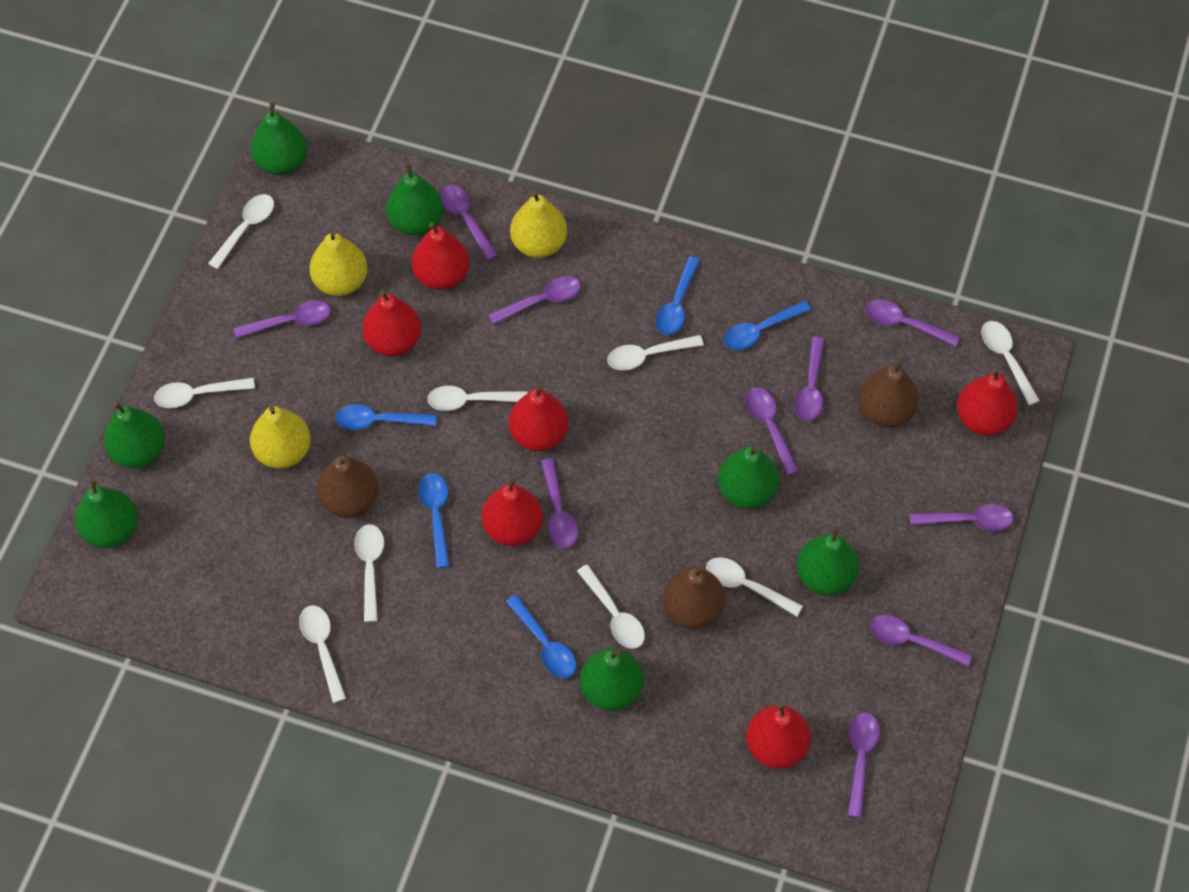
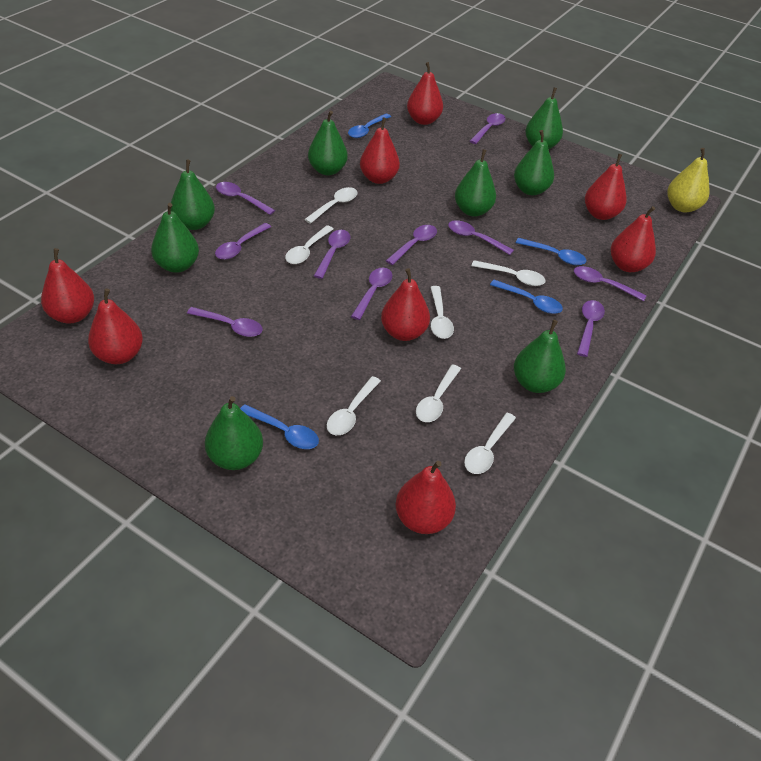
blue spoon: [335,404,437,430] [418,473,450,568] [506,595,576,678] [655,256,700,335] [723,301,811,350] = 5 -> [240,404,319,449] [348,114,391,138] [490,280,563,314] [516,238,586,265] = 4
brown pear: [317,455,379,518] [663,565,725,629] [858,358,919,427] = 3 -> none = 0
green pear: [75,478,138,548] [104,402,165,468] [250,102,307,175] [386,163,443,235] [580,648,644,711] [718,446,779,509] [797,526,859,596] = 7 -> [151,203,199,273] [171,160,215,230] [205,396,263,470] [308,111,348,175] [455,149,496,217] [514,130,554,195] [514,320,566,393] [525,88,563,149] = 8
red pear: [362,291,421,356] [411,222,469,290] [482,477,543,546] [509,385,569,451] [746,703,811,769] [957,368,1018,436] = 6 -> [41,248,94,324] [88,289,143,364] [360,117,400,184] [381,268,430,341] [395,461,456,534] [407,62,443,125] [585,154,627,220] [611,206,656,272] = 8
white spoon: [154,378,255,408] [208,194,274,270] [299,605,346,703] [354,524,384,622] [427,386,528,411] [577,564,645,649] [607,335,704,370] [706,557,803,617] [981,321,1040,405] = 9 -> [285,225,333,264] [304,187,358,224] [327,376,381,435] [416,364,461,422] [430,286,454,339] [464,413,516,474] [471,260,546,286] = 7
yellow pear: [250,406,311,469] [309,231,368,296] [510,191,567,258] = 3 -> [667,148,710,213] = 1

